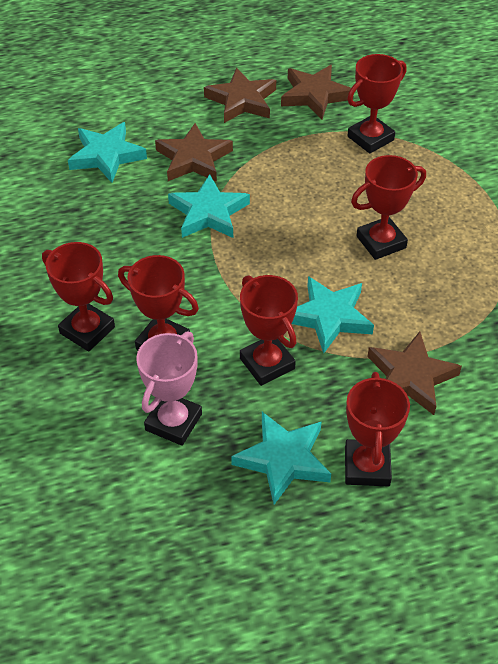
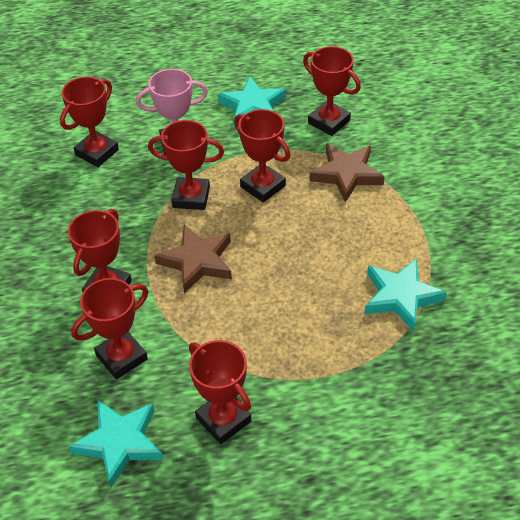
brown star: [155,123,233,182] [204,68,276,123] [281,65,354,119] [367,332,462,415] = 4 -> [154,225,232,293] [309,143,385,202] = 2
red trophy: [42,242,115,352] [118,255,199,350] [240,275,298,386] [345,372,410,487] [347,54,406,154] [351,155,426,260] = 6 -> [60,77,119,167] [68,209,132,292] [71,278,149,379] [148,120,224,210] [189,340,251,444] [234,109,291,203] [303,46,361,136] = 7
turquoise star: [68,122,147,183] [168,174,250,238] [231,412,331,504] [292,276,374,353] = 4 -> [69,400,163,488] [218,77,286,128] [365,258,447,332] = 3

